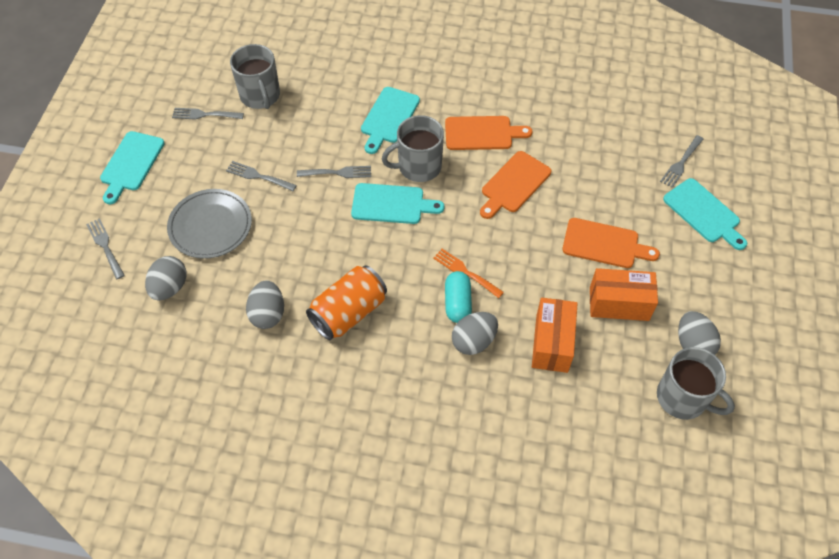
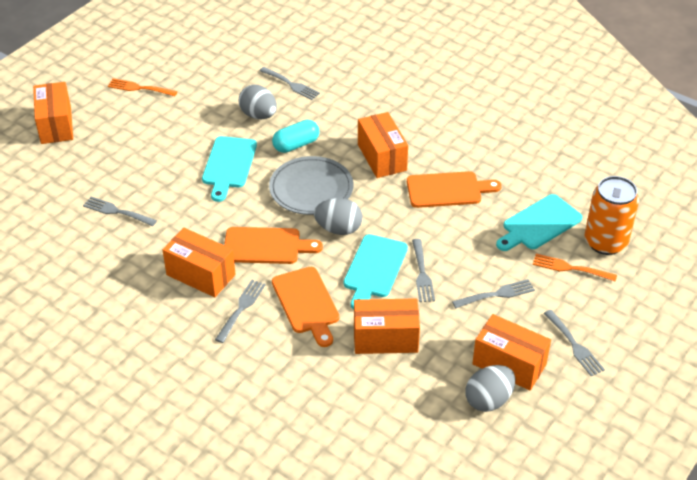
grey egg: [145,256,187,301] [246,280,284,329] [452,312,498,355] [678,311,721,355] = 4 -> [238,85,277,119] [314,198,362,235] [465,365,515,412] = 3
grey fork: [86,218,125,279] [172,108,244,120] [226,161,297,191] [297,166,371,178] [660,135,703,188] = 5 -> [83,197,157,226] [215,280,266,343] [259,67,320,100] [412,239,435,302] [452,279,535,308] [544,310,605,376] = 6
grey mug: [230,44,280,109] [382,115,444,182] [657,347,735,420] = 3 -> none = 0
orange box: [532,298,578,373] [590,268,658,321] = 2 -> [33,82,73,144] [162,228,236,297] [354,298,420,354] [358,112,408,178] [472,314,551,390] = 5
orange fork: [433,249,504,298] = 1 -> [108,78,177,96] [533,254,617,281] = 2
turquoise cutting board: [100,131,165,204] [351,183,444,224] [361,87,420,154] [663,178,747,250] = 4 -> [202,136,257,202] [343,234,408,310] [496,194,582,251] = 3

